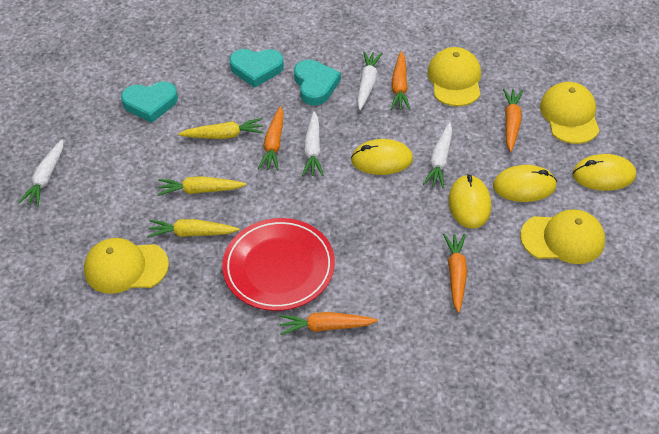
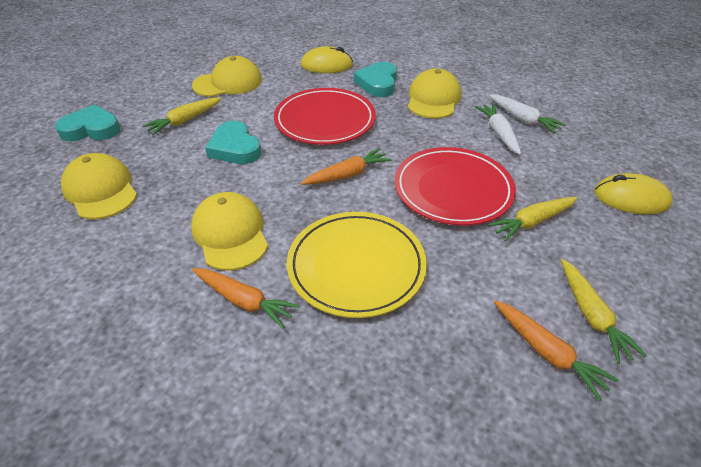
orange carrot: [258,106,284,171] [280,312,378,335] [391,51,411,110] [443,234,467,313] [503,89,523,152] = 5 -> [192,268,300,329] [301,148,392,185] [494,300,619,401] = 3
red plate: [222,218,335,311] = 1 -> [274,88,376,145] [394,147,516,226] = 2
white carrot: [18,139,63,207] [302,111,323,176] [357,51,383,110] [423,122,452,188] = 4 -> [475,104,521,155] [488,94,566,134] = 2
yellow mouse: [351,139,413,175] [449,174,491,229] [493,165,557,202] [573,154,636,191] = 4 -> [301,46,353,73] [594,173,672,214] = 2
yellow plate: none = 0 -> [287,212,427,318] = 1

